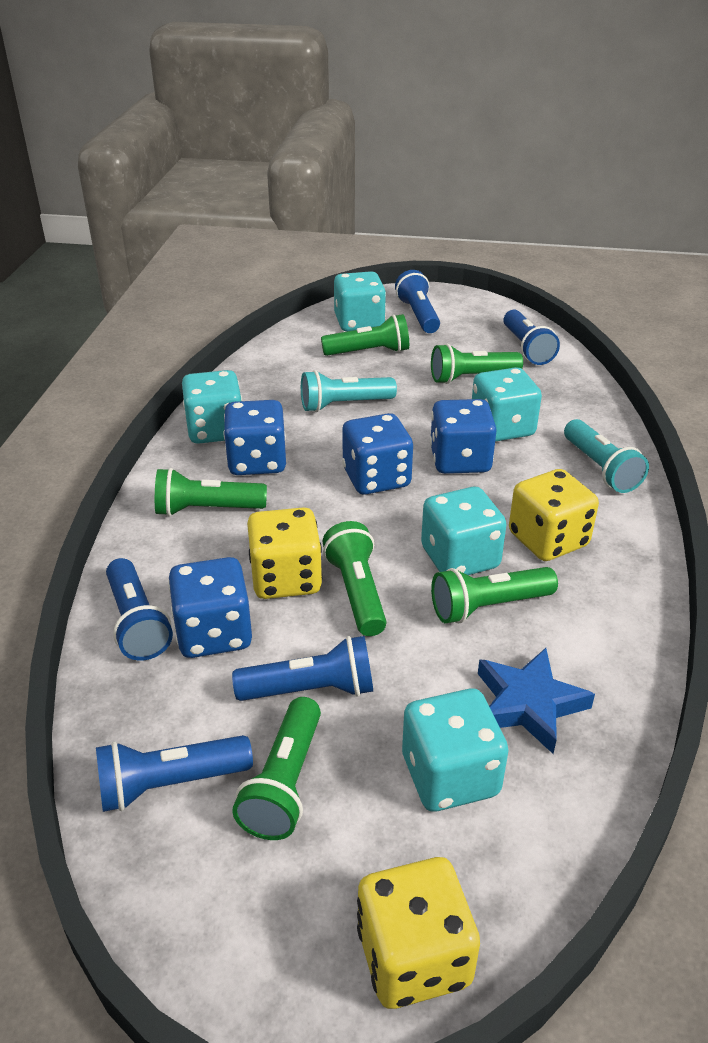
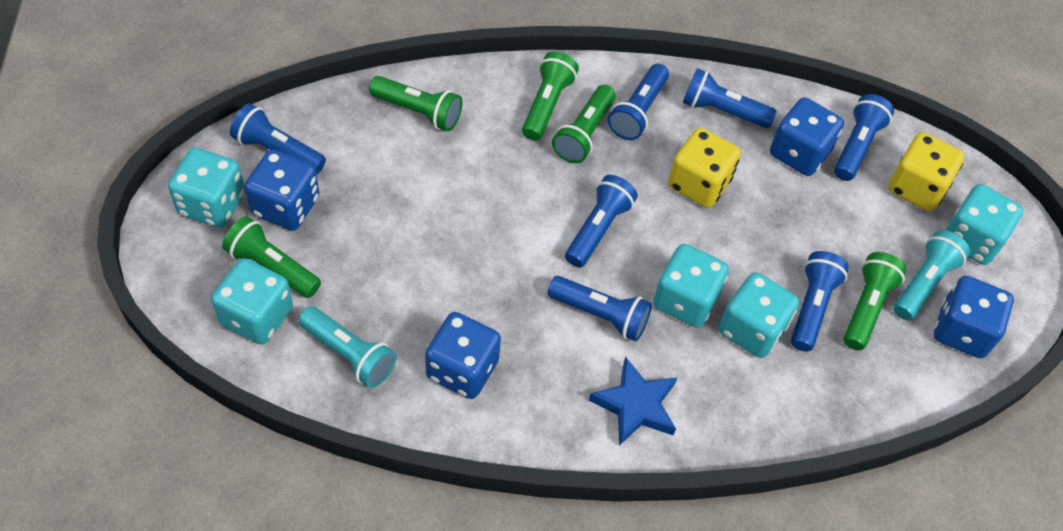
blue flashlight: [96,735,253,812] [106,558,173,661] [232,636,373,701] [395,270,440,333] [503,310,560,365] = 5 -> [230,104,326,175] [548,276,652,342] [565,175,638,267] [608,64,669,140] [682,68,777,128] [791,251,849,352] [834,94,894,181] = 7
green flashlight: [155,468,267,516] [232,697,321,840] [321,314,409,356] [322,521,387,636] [431,344,523,384] [431,567,558,623] = 6 -> [222,216,321,298] [369,76,463,132] [522,52,579,140] [552,85,616,163] [843,252,907,350] = 5
yellow dice: [247,507,323,599] [357,857,480,1009] [509,469,599,561] = 3 -> [668,128,741,208] [888,132,965,211] = 2

